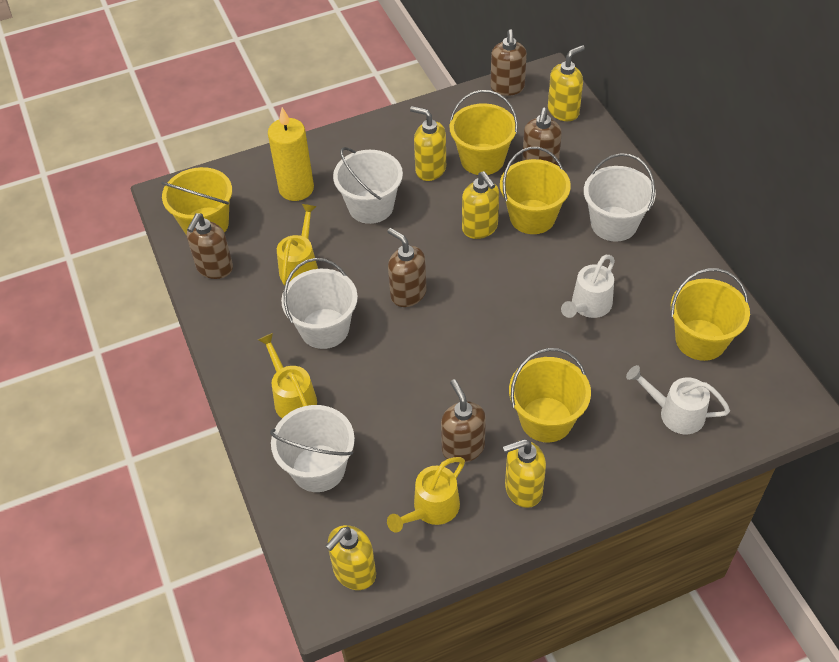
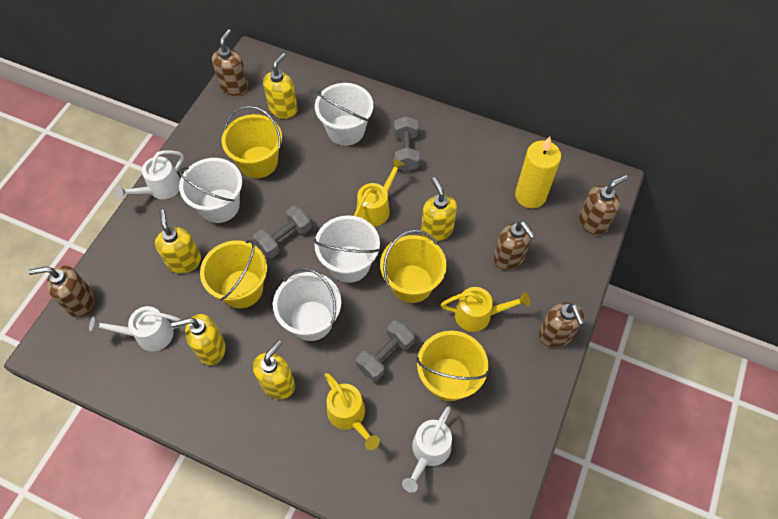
grey dumbbell: none = 0 -> [253,205,312,258] [356,320,415,381] [394,116,420,172] = 3
white watering can: [561,255,615,318] [626,365,730,434] = 2 -> [89,306,182,351] [114,150,184,199] [402,406,452,493] = 3
yellow bucket: [161,167,232,235] [450,90,518,175] [500,147,571,234] [509,348,591,442] [671,268,750,361] = 5 -> [200,240,267,308] [222,106,282,178] [380,230,447,303] [416,331,489,401] = 4

